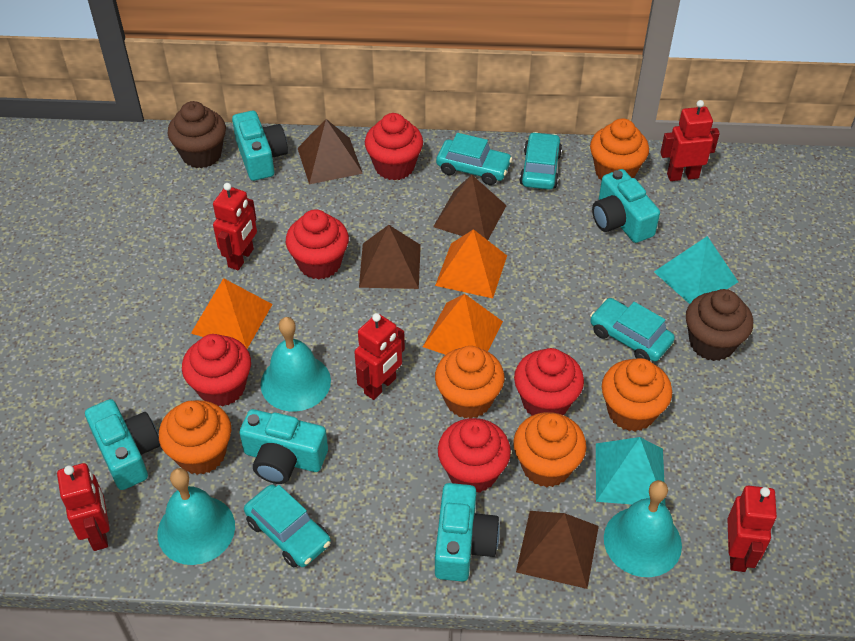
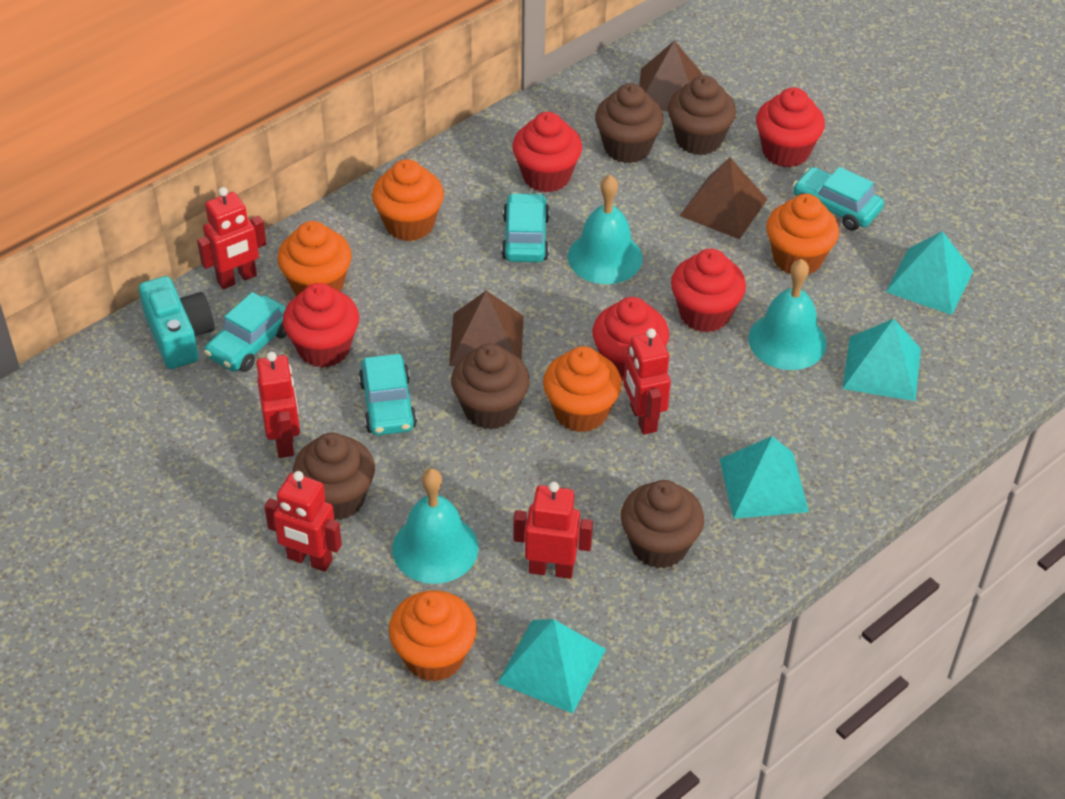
brown cupcake: [168,101,226,168] [686,289,753,361] = 2 -> [293,432,375,520] [451,344,530,430] [595,83,664,163] [621,480,704,569] [668,75,736,155] = 5
brown pyramid: [298,119,363,184] [359,225,421,289] [433,175,507,240] [516,511,599,589] = 4 -> [449,290,524,366] [639,41,703,111] [679,157,768,239] = 3
orange pyramid: [191,278,273,349] [423,294,503,355] [435,229,507,298] = 3 -> none = 0
turquoise camera: [85,399,160,490] [232,111,288,181] [239,409,328,484] [435,483,500,582] [592,169,660,243] = 5 -> [139,276,215,369] = 1
turquoise pyramid: [596,437,666,506] [654,236,738,304] = 2 -> [497,619,606,714] [720,436,809,519] [842,319,921,401] [886,231,973,315] = 4

